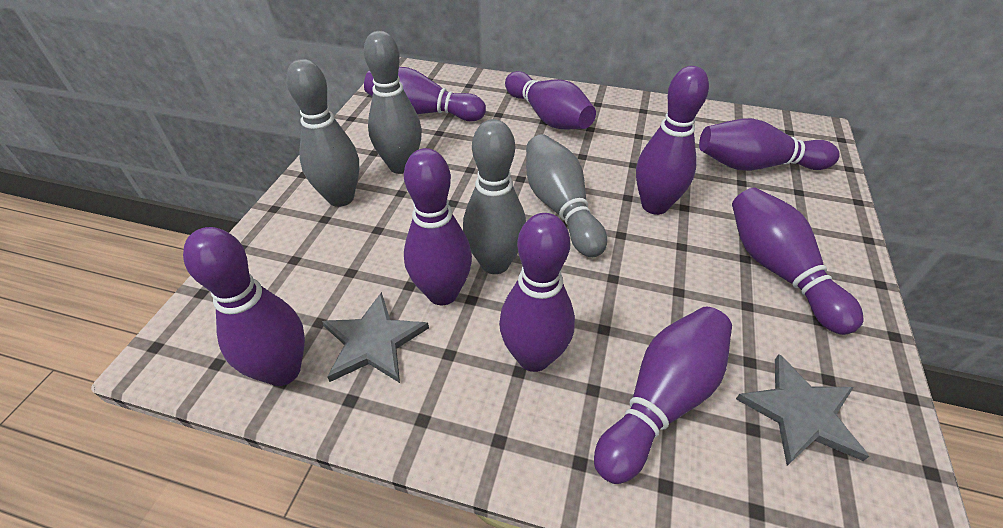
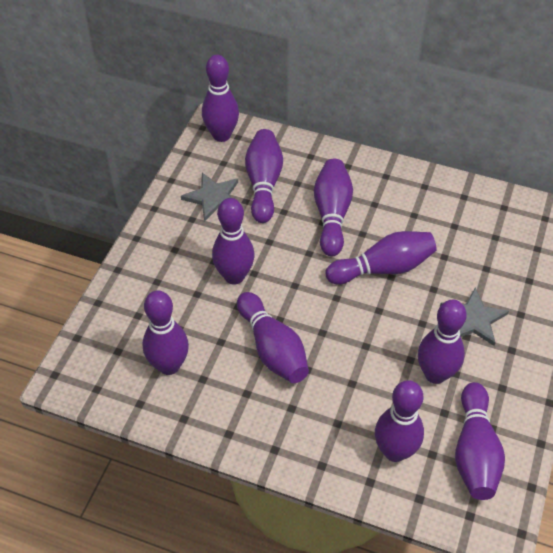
grey bowling pin: [286,59,359,207] [364,31,422,174] [463,119,526,274] [526,134,607,257] = 4 -> none = 0
purple bowling pin: [183,227,305,386] [364,67,486,122] [404,148,472,305] [499,213,575,372] [505,71,596,129] [594,306,732,484] [636,66,709,215] [699,118,840,171] [732,187,863,335] = 9 -> [143,290,189,375] [202,55,239,142] [212,198,254,285] [237,292,309,383] [245,129,283,223] [314,159,353,257] [326,231,437,284] [375,380,424,462] [418,300,467,384] [455,382,505,500] = 10

